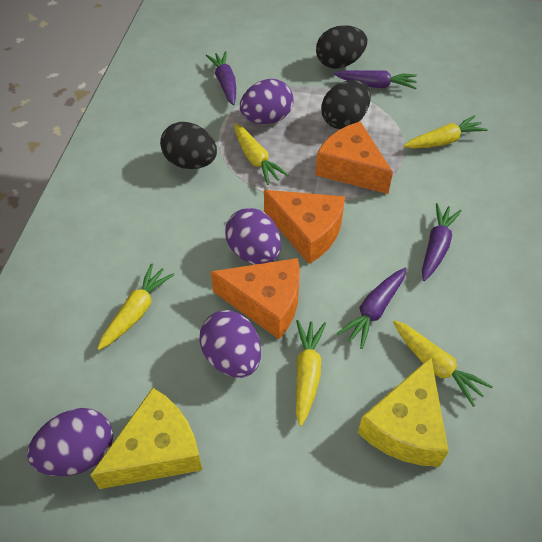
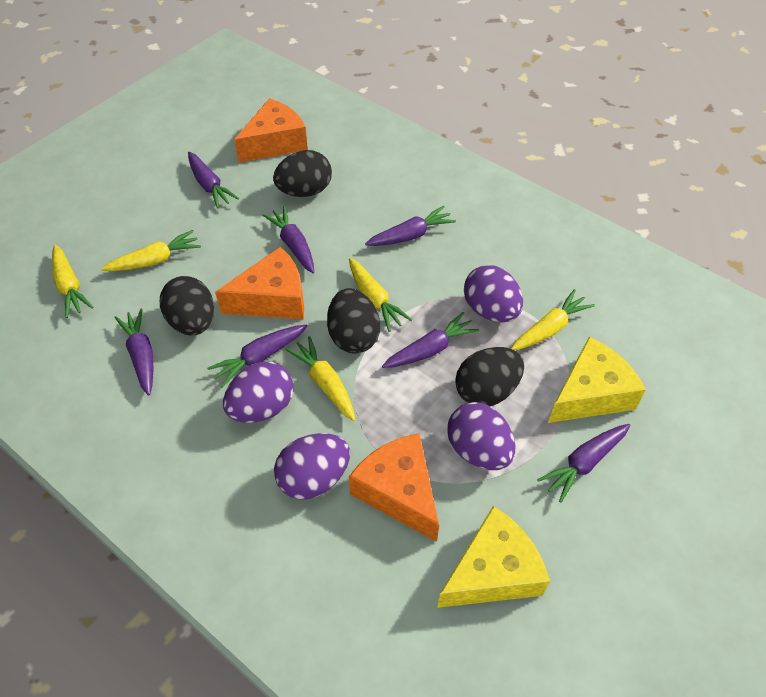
black egg: [160,122,217,169] [316,25,368,69] [321,80,371,129] = 3 -> [160,276,214,335] [273,150,332,197] [327,288,380,353] [455,347,524,406] = 4
purple carrot: [206,51,236,105] [334,70,417,89] [337,268,406,349] [422,203,462,281] = 4 -> [114,309,154,396] [188,152,239,209] [207,325,307,388] [262,206,314,273] [365,206,456,246] [382,312,480,368] [537,424,630,503] = 7

